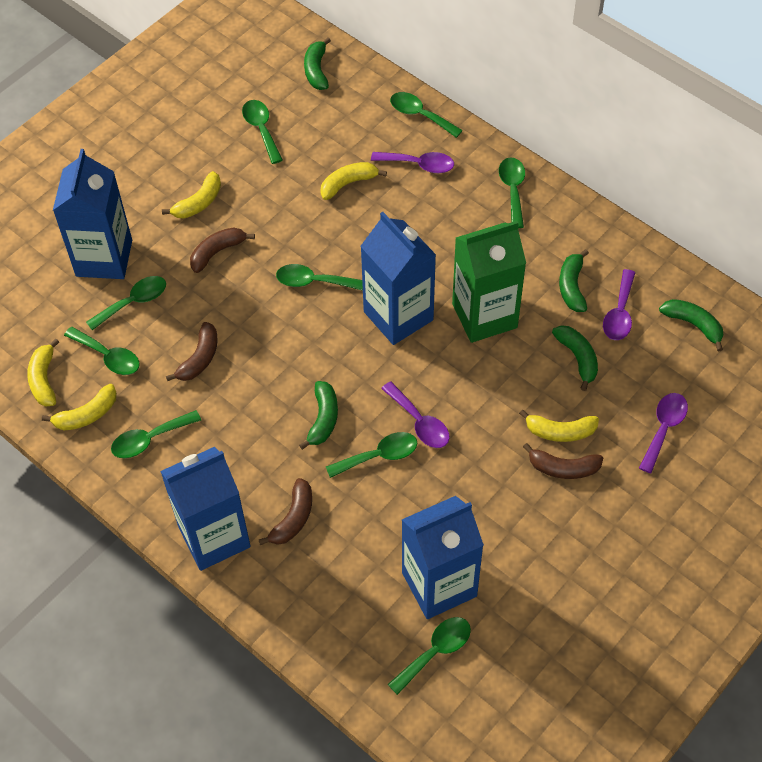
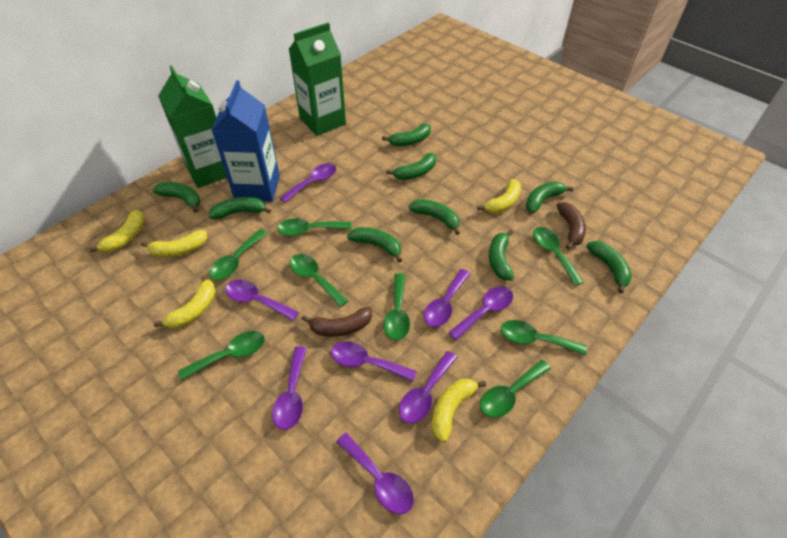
blue carton: [53,149,132,279] [160,447,251,571] [360,212,436,345] [402,496,484,619] = 4 -> [212,80,280,202] = 1
brown banana: [166,322,218,381] [190,227,255,273] [259,478,312,545] [523,443,603,479] = 4 -> [301,307,372,337] [557,202,586,250] = 2
green banana: [299,381,338,450] [304,38,331,90] [552,325,598,391] [559,249,589,312] [659,299,724,351] = 5 -> [152,182,200,213] [209,197,271,219] [347,227,402,262] [382,123,431,146] [386,153,436,180] [409,199,460,235] [489,230,514,280] [526,182,574,213] [586,241,632,294] = 9
green carton: [452,221,526,343] = 1 -> [158,65,227,188] [289,22,346,136] = 2
green spoon: [64,327,140,375] [86,276,166,330] [111,410,201,458] [242,100,283,164] [276,264,363,291] [326,432,417,478] [387,617,471,695] [390,92,463,138] [499,157,525,228] = 9 -> [178,331,265,381] [209,229,268,280] [277,218,351,236] [290,254,348,307] [383,273,410,340] [480,360,551,418] [501,320,587,355] [533,227,584,286] = 8
purple spoon: [371,152,454,173] [381,381,450,448] [603,269,635,340] [639,393,688,473] = 4 -> [225,280,299,321] [272,346,307,430] [280,163,336,203] [331,341,417,382] [336,433,414,514] [399,351,457,423] [424,269,470,327] [448,286,513,341] = 8

